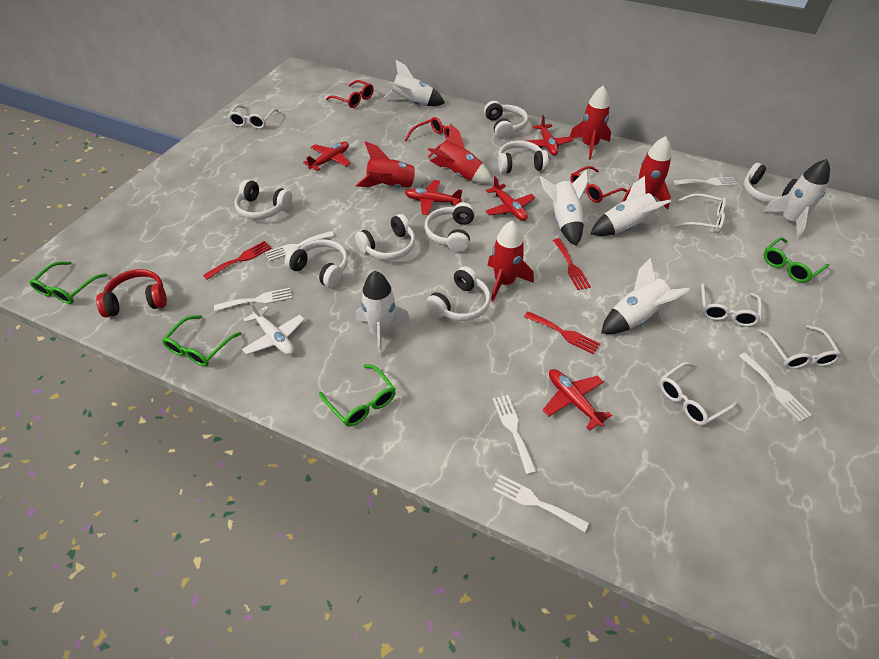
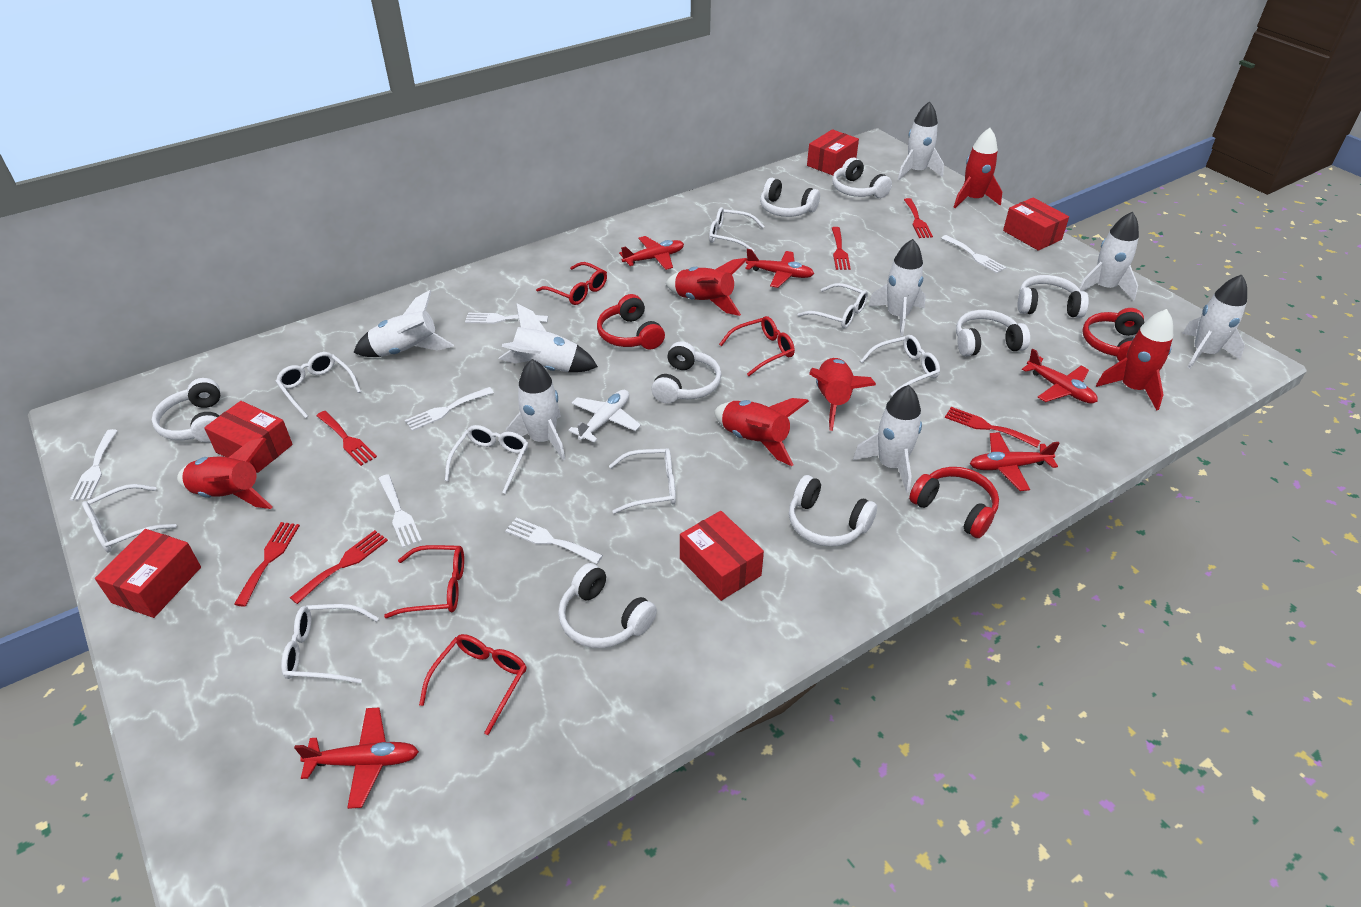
green glasses: [29,262,108,304] [162,315,241,367] [319,364,396,427] [763,237,829,282] = 4 -> none = 0
red box: none = 0 -> [95,529,201,618] [204,401,293,473] [680,511,764,601] [807,129,859,175] [1003,198,1069,251] = 5
red fork: [203,241,272,280] [524,311,600,354] [553,238,591,290] = 3 -> [234,522,300,607] [290,530,388,604] [316,411,377,466] [832,227,851,270] [904,198,933,238] [945,407,1040,447] = 6
red glasses: [326,80,374,108] [405,117,450,158] [570,166,627,203] = 3 -> [384,545,464,618] [419,634,526,735] [536,262,607,305] [719,316,795,376] = 4
red headphones: [96,269,167,318] = 1 -> [597,294,665,349] [909,467,999,538] [1082,308,1144,362] = 3
red rocket: [356,141,429,188] [428,123,493,184] [488,221,534,302] [570,86,611,160] [622,136,671,209] = 5 -> [177,438,273,509] [666,258,747,316] [714,398,809,466] [809,358,876,431] [953,128,1002,208] [1096,309,1173,410] = 6
white glasses: [228,105,278,129] [660,362,738,425] [675,193,726,233] [701,283,762,327] [759,325,842,369] = 5 -> [82,484,177,553] [276,352,361,418] [281,604,379,684] [445,425,529,494] [609,448,676,514] [709,207,764,252] [797,283,868,329] [860,335,940,396] = 8
white rocket: [356,271,410,357] [383,60,445,106] [540,169,588,246] [590,176,671,236] [601,258,690,334] [763,159,830,239] = 6 -> [353,290,454,357] [499,303,598,372] [506,359,565,460] [853,385,922,493] [868,239,926,336] [898,101,944,180] [1079,211,1139,300] [1182,275,1247,368] = 8

